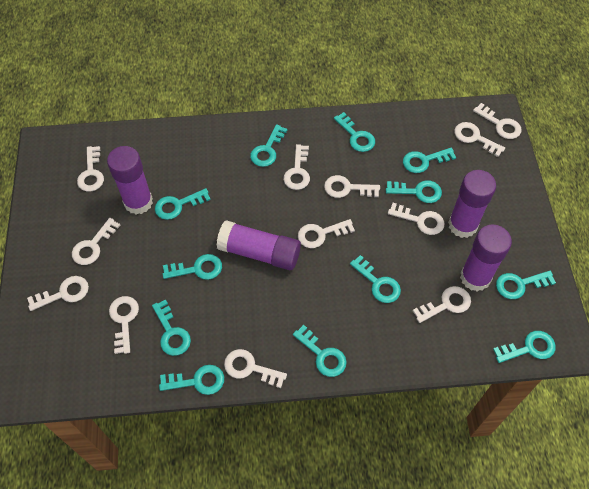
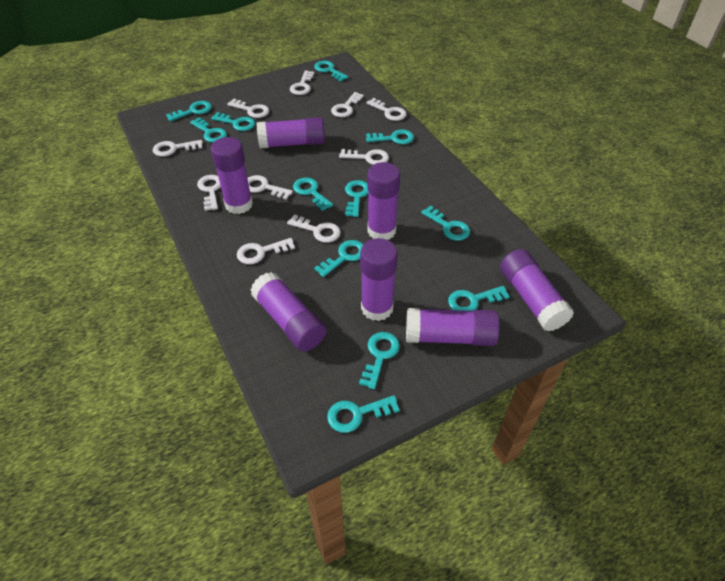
purple glue stick: [107,146,153,214] [217,220,301,270] [448,170,496,238] [460,224,512,292] = 4 -> [211,137,253,214] [251,272,326,352] [257,117,325,149] [360,238,398,321] [367,162,400,240] [406,308,500,346] [500,249,574,331] = 7
white key: [27,276,89,311] [72,218,120,265] [77,146,104,192] [109,296,139,354] [224,349,287,388] [283,144,310,190] [298,219,355,248] [324,175,380,198] [388,203,444,235] [413,286,471,323] [454,122,505,157] [473,103,521,139] = 12 -> [153,140,203,156] [197,175,221,211] [227,99,269,118] [237,238,295,264] [247,175,293,200] [287,215,341,243] [290,71,315,95] [331,92,364,117] [339,149,389,165] [366,98,407,121] = 10

